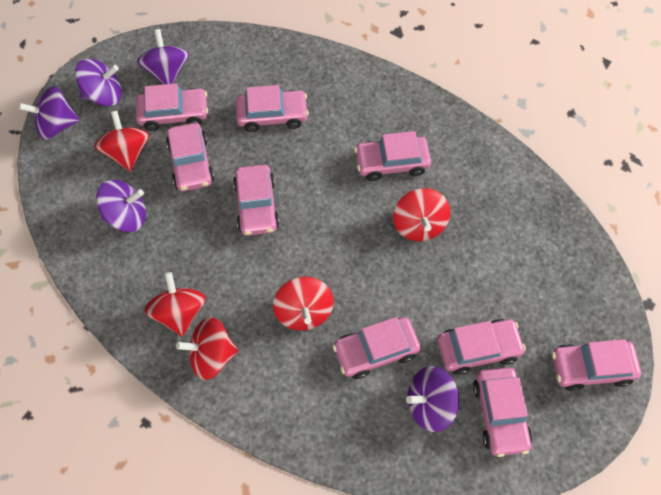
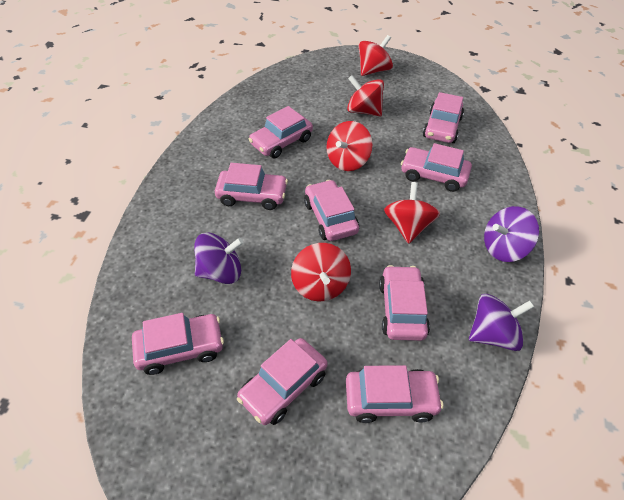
purple spinning top: [18,86,80,140] [75,59,122,106] [96,180,146,232] [137,29,189,84] [406,366,459,432] = 5 -> [194,233,244,284] [469,294,534,351] [484,206,539,262] = 3

